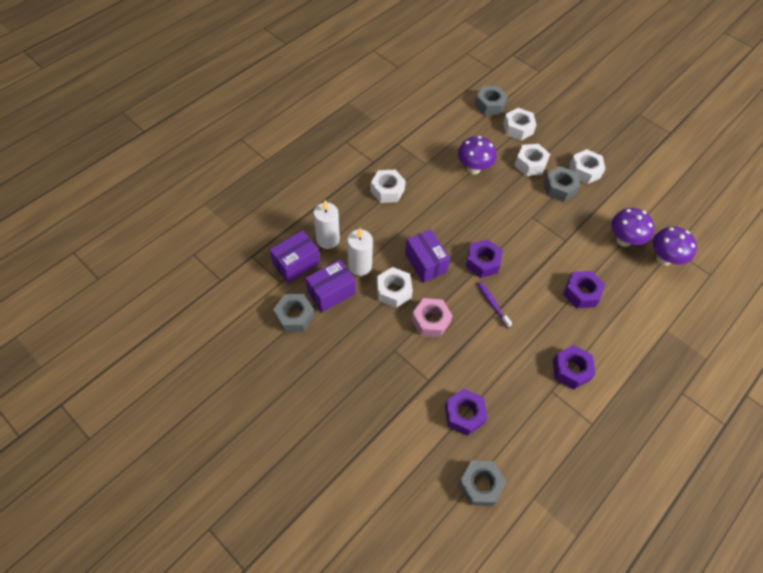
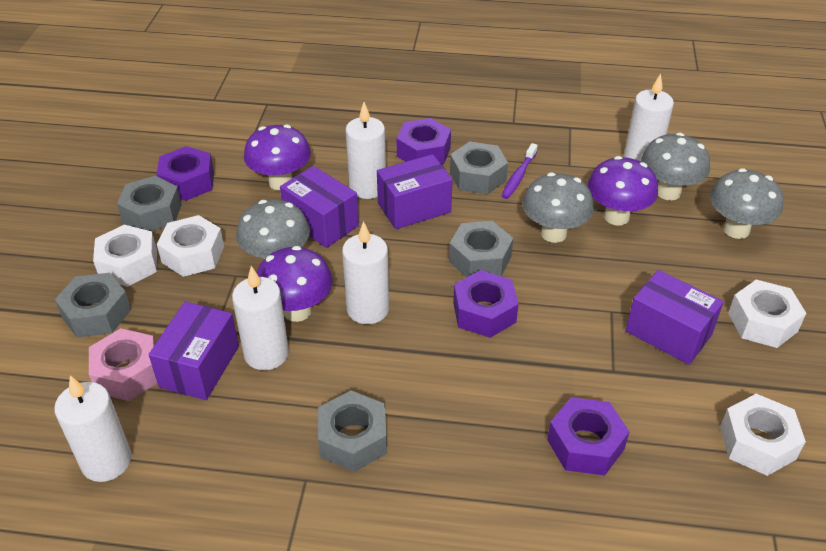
grey mushroom: none = 0 -> [236,200,310,259] [523,172,594,243] [641,133,710,200] [710,168,783,239] = 4
grey nut: [273,294,315,332] [458,460,506,506] [474,86,508,115] [543,166,581,202] = 4 -> [55,273,131,338] [117,176,182,231] [318,390,387,472] [449,221,513,277] [450,142,508,194] = 5
purple box: [270,230,320,283] [305,260,356,312] [405,229,450,283] = 3 -> [148,302,239,400] [280,166,359,248] [377,154,453,229] [626,270,724,365] = 4
white candle: [313,200,340,249] [347,228,373,276] = 2 -> [54,375,132,482] [232,266,289,370] [342,221,389,324] [345,102,386,199] [624,73,674,162] = 5
white nut: [370,170,406,203] [376,267,413,308] [503,108,536,141] [514,144,550,176] [569,149,605,184] = 5 -> [93,225,157,287] [157,215,224,277] [720,394,806,476] [728,280,806,348] = 4

